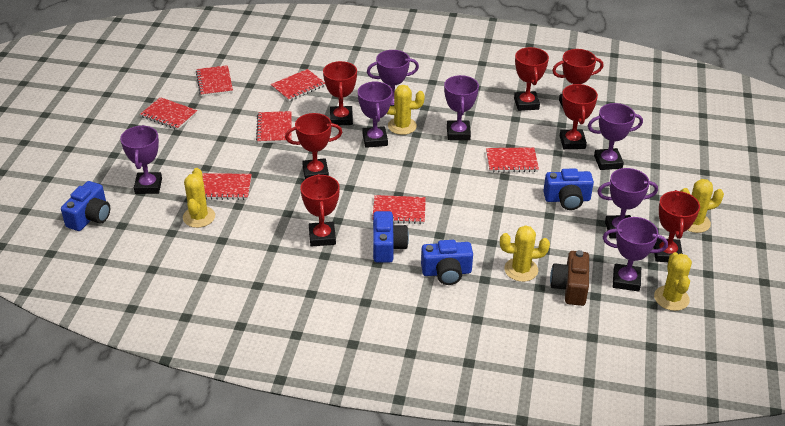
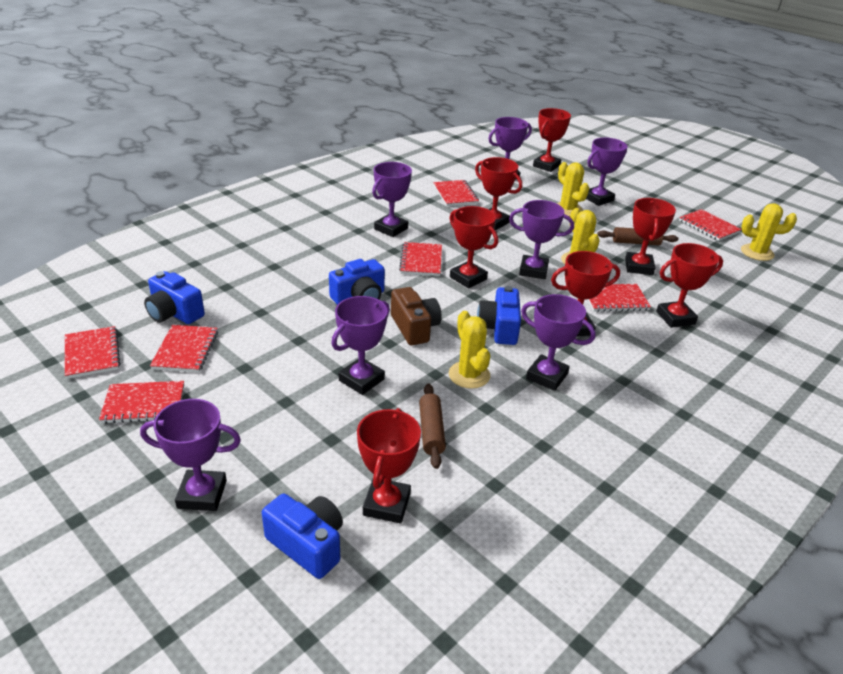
brown rolling pin: none = 0 -> [419,384,446,469] [597,227,679,245] = 2
yellow cactus: [183,168,215,228] [387,85,425,135] [500,225,550,282] [654,252,692,311] [680,179,724,233] = 5 -> [449,311,490,389] [556,162,589,217] [561,208,600,264] [741,203,797,261] = 4

